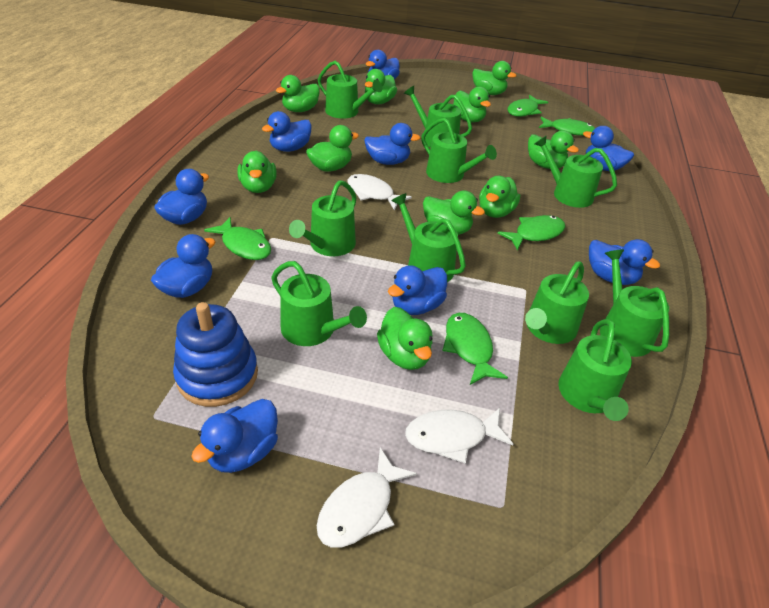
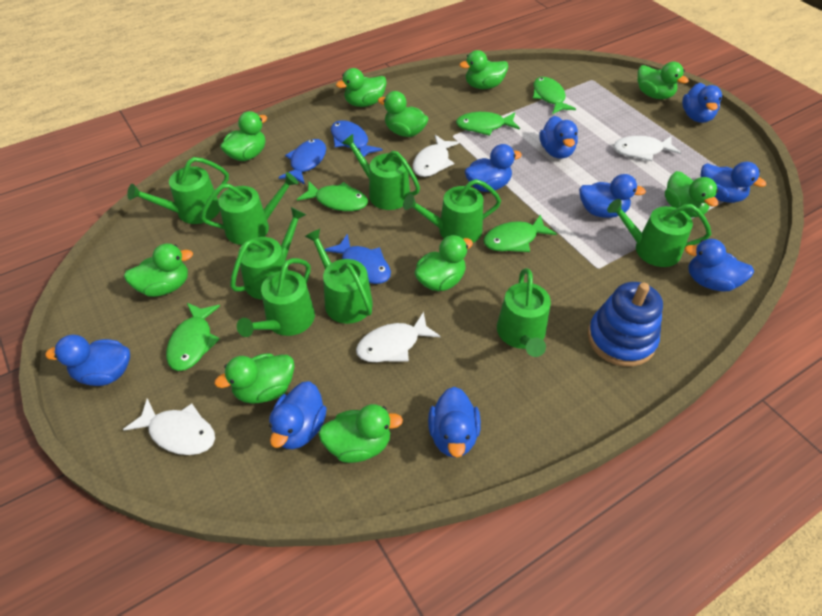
blue fish: none = 0 -> [279,139,326,185] [324,234,391,284] [331,120,383,157] = 3
green watering can: [271,261,367,346] [289,180,357,256] [318,61,382,119] [391,193,466,282] [404,86,472,147] [421,118,497,183] [525,261,589,344] [534,135,617,208] [558,319,632,421] [600,249,669,357] = 10 -> [127,157,229,224] [200,172,298,245] [230,207,306,300] [237,258,315,337] [305,229,373,324] [342,134,420,210] [403,179,501,243] [497,268,551,357] [607,199,711,267] = 9
white fish: [317,447,417,548] [348,174,412,210] [405,408,513,464] = 3 -> [123,398,215,455] [356,312,440,362] [413,135,459,177] [613,136,681,161] = 4

